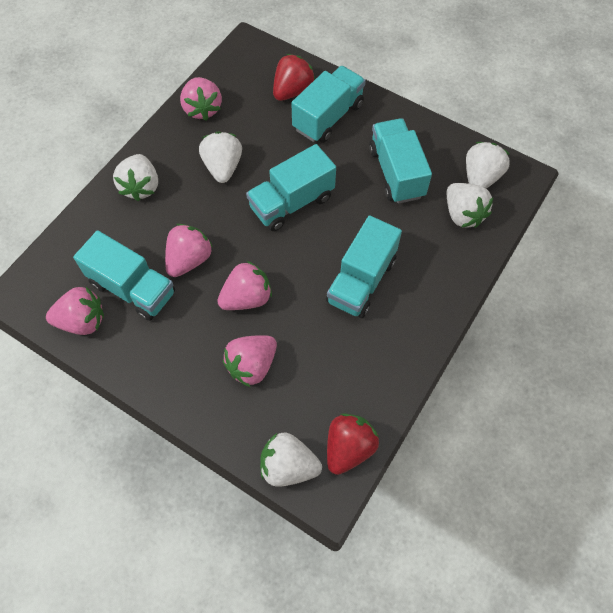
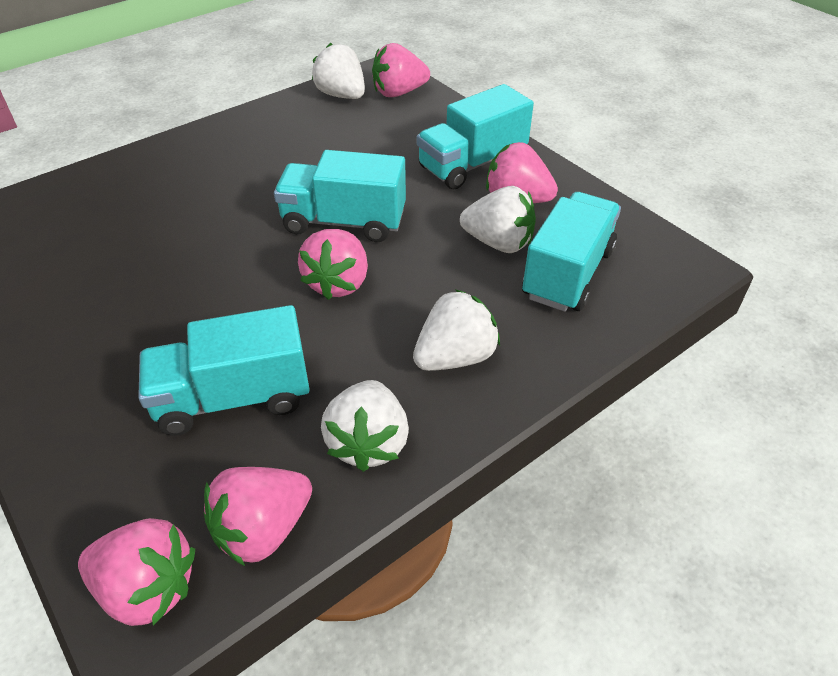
red strawberry: [273,54,315,101] [327,413,379,475] = 2 -> none = 0
turquoise truck: [73,230,175,321] [246,144,336,231] [291,66,366,143] [326,216,402,318] [369,118,432,204] = 5 -> [138,305,310,436] [274,150,406,242] [417,84,534,189] [522,192,621,312] = 4
white strawberry: [113,154,158,201] [199,132,242,183] [260,432,322,487] [447,183,493,228] [466,142,510,189] = 5 -> [312,43,365,99] [321,380,409,472] [413,289,500,371] [460,186,536,253] = 4

